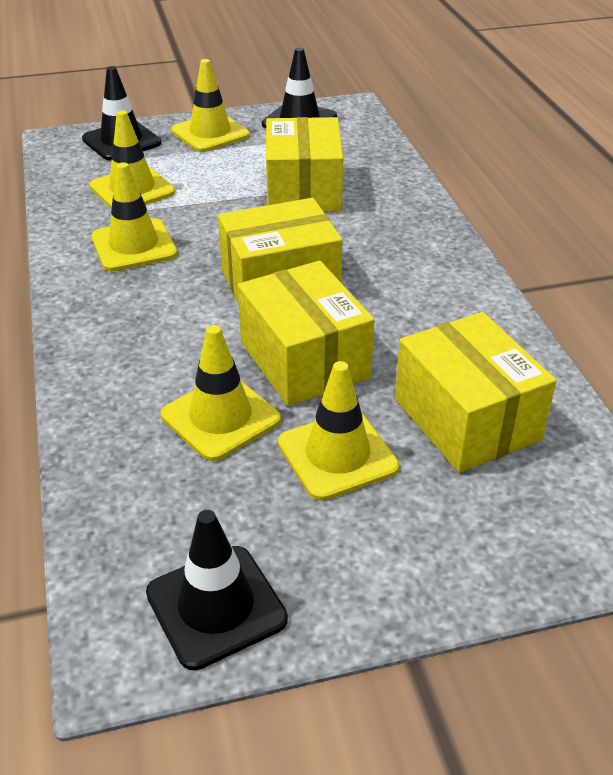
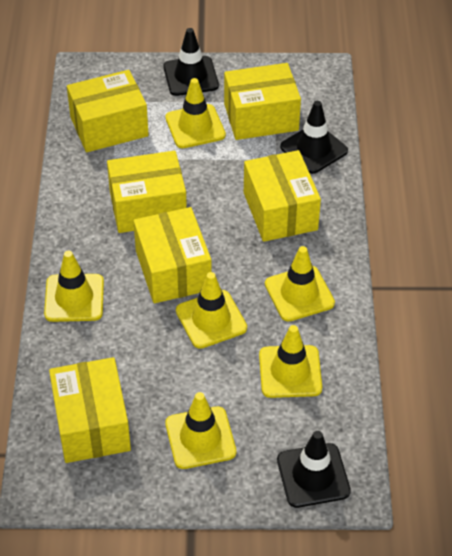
yellow box: [218,198,342,304] [238,261,375,406] [266,117,343,212] [395,312,556,473] = 4 -> [49,357,131,463] [67,70,149,152] [107,151,187,233] [133,207,211,303] [224,63,301,140] [244,150,321,242] = 6
yellow traffic cone: [90,110,175,209] [91,163,177,271] [161,325,281,461] [171,59,250,152] [278,361,399,501] = 5 -> [44,251,104,322] [165,78,226,148] [165,392,236,469] [176,272,247,349] [259,325,322,398] [265,246,335,322] = 6

